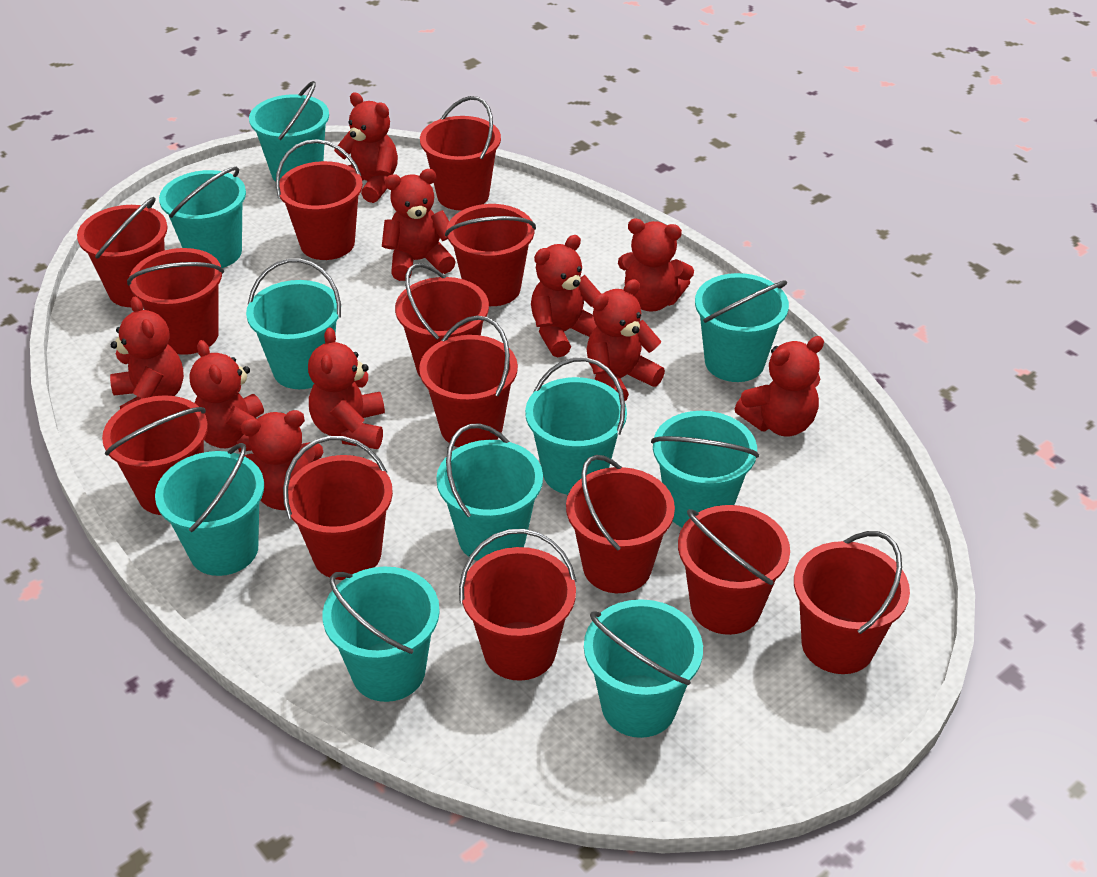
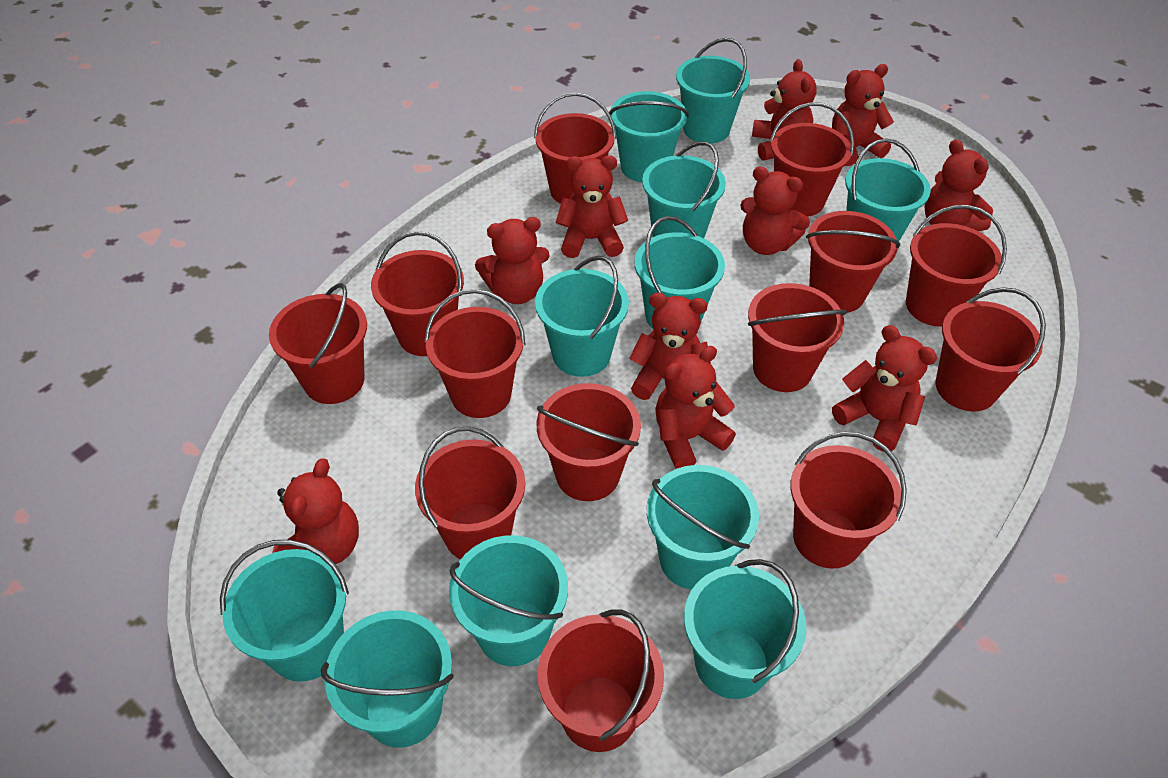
turquoise bucket: [155,443,264,576] [159,167,246,268] [246,258,341,389] [249,81,329,182] [323,566,440,702] [436,423,543,561] [525,357,627,495] [584,599,703,738] [651,411,759,527] [695,273,789,382] = 10 -> [220,540,349,682] [321,611,454,748] [449,535,568,666] [535,256,629,377] [609,91,689,182] [634,216,725,330] [642,141,726,238] [647,465,759,590] [676,38,750,144] [684,559,807,699] [845,139,931,241] = 11

